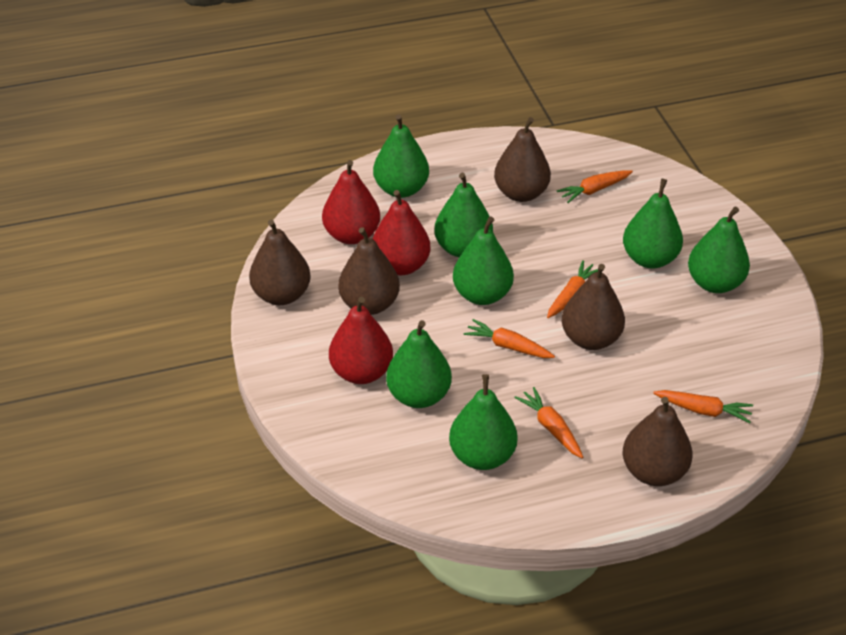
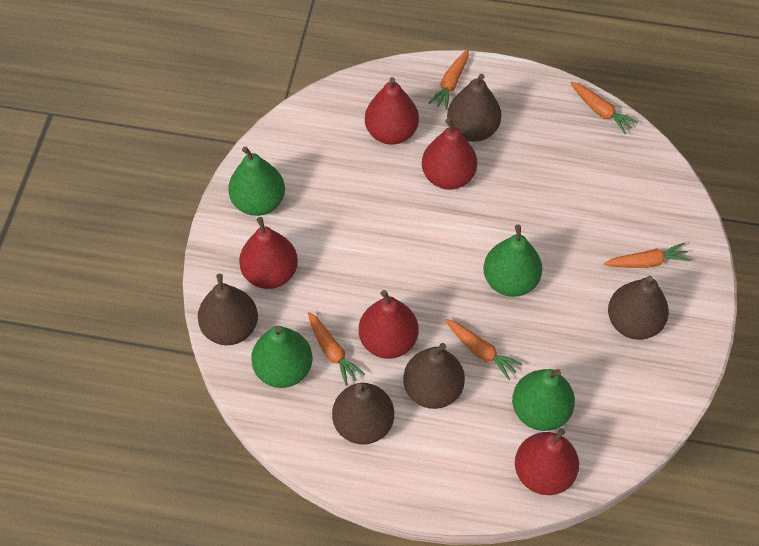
green pear: [373,114,429,198] [386,320,452,408] [434,173,493,257] [449,374,518,470] [453,216,514,305] [623,179,683,268] [688,207,750,293] = 7 -> [228,146,285,216] [251,326,312,388] [484,225,542,297] [512,369,575,431] = 4
red pear: [322,160,380,244] [329,297,393,384] [373,190,430,275] = 3 -> [239,217,298,289] [359,290,418,359] [365,77,419,145] [422,118,477,190] [515,428,579,495] = 5

